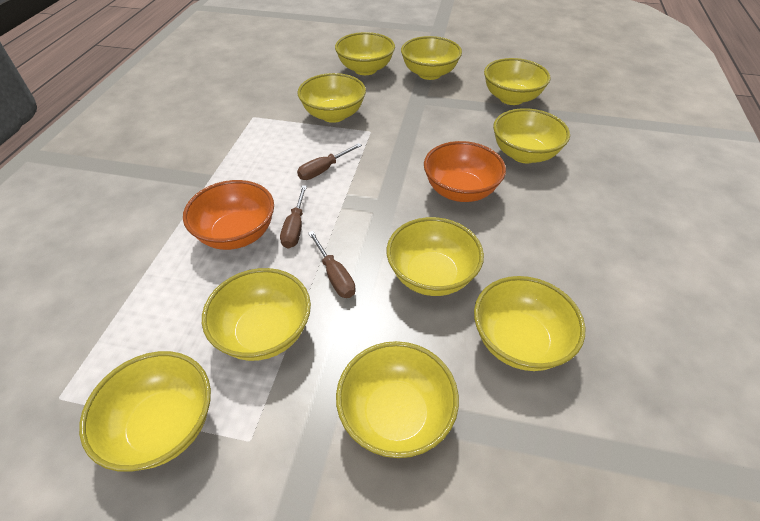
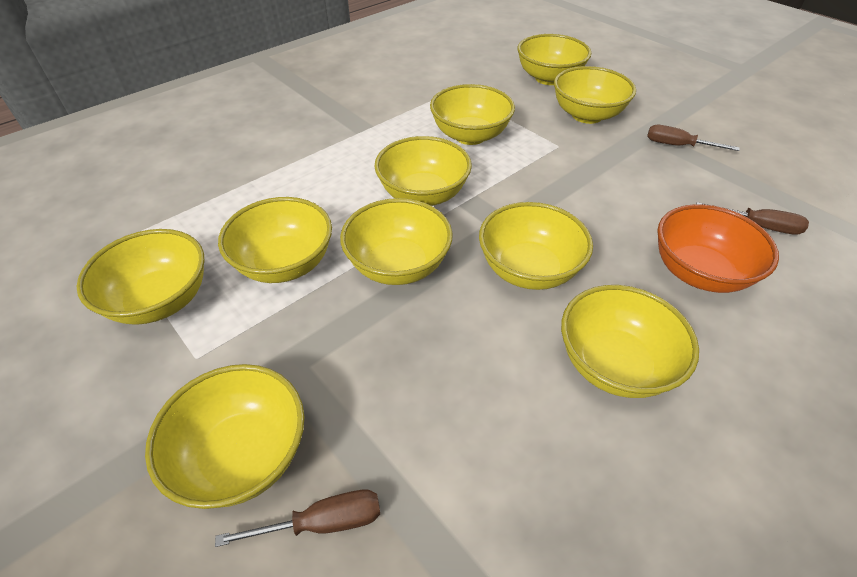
orange bowl: [183,180,274,250] [424,141,506,202] = 2 -> [657,204,779,293] = 1

